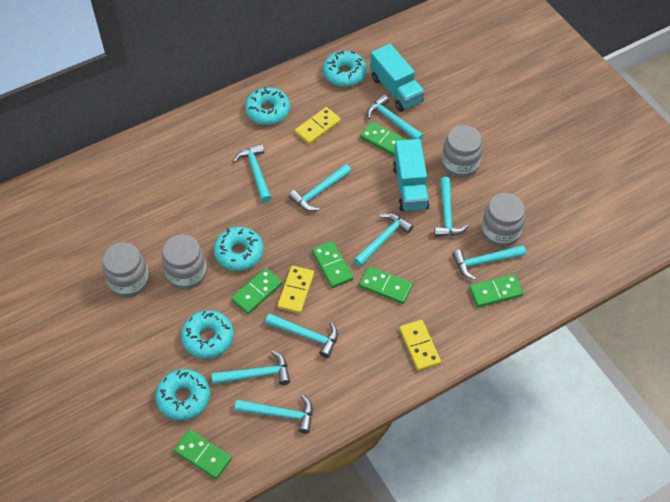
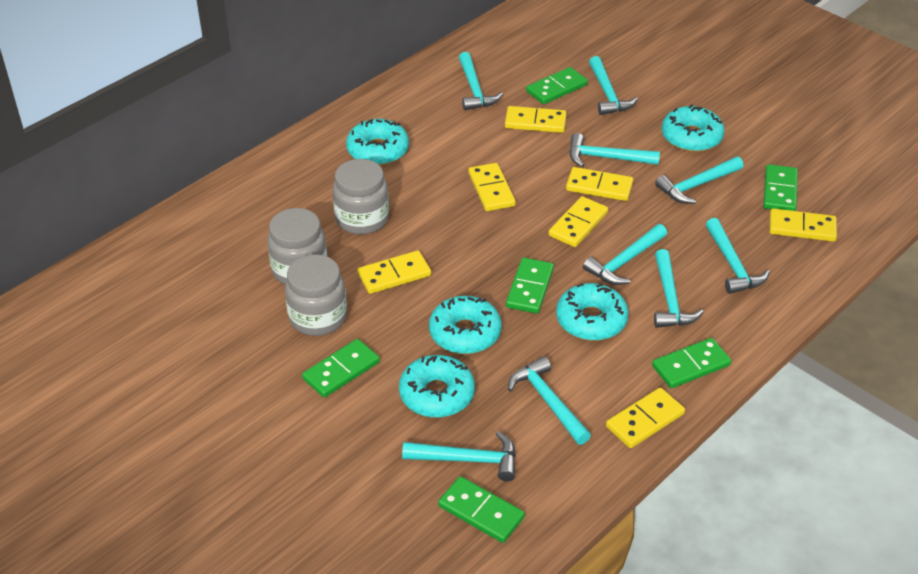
grey jar: [103,242,149,297] [162,235,207,289] [442,125,483,178] [481,193,525,247] = 4 -> [267,208,327,285] [285,254,347,336] [333,159,389,235] = 3
turquoise truck: [370,44,425,112] [393,139,430,211] = 2 -> none = 0
yellow domino: [277,266,314,313] [295,107,341,144] [399,320,441,371] = 3 -> [357,250,431,294] [468,163,516,211] [505,106,567,133] [548,196,608,247] [566,167,633,201] [606,388,685,448] [769,208,837,242] = 7

